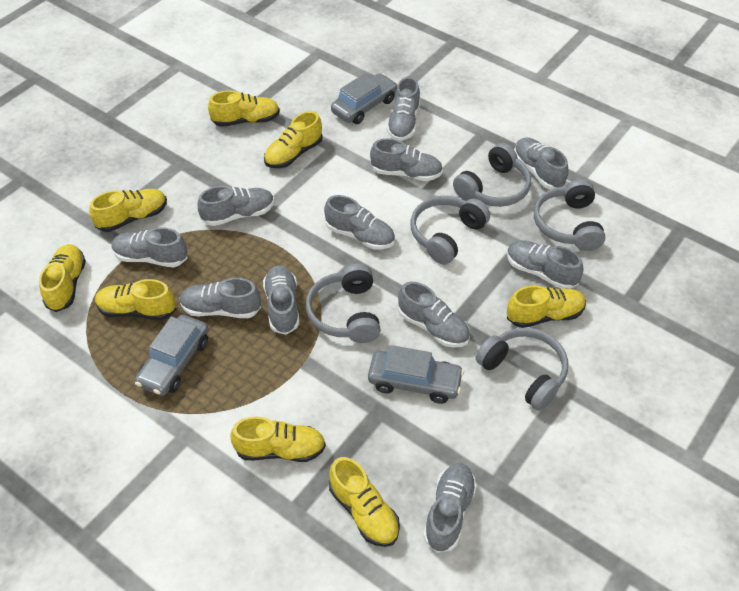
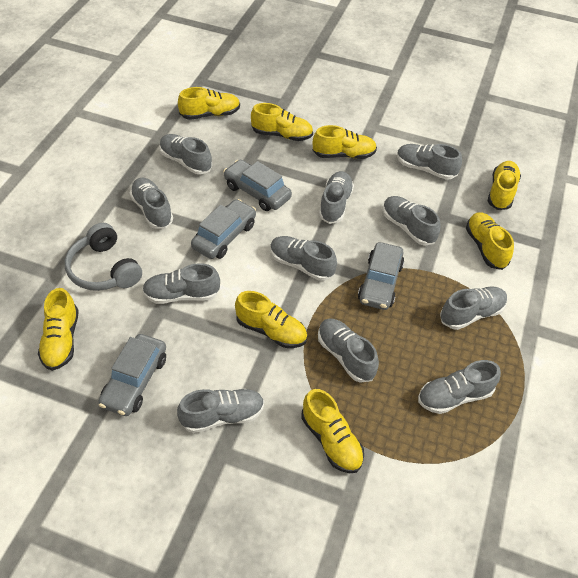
grey car: [135,315,209,396] [331,73,398,124] [368,345,464,404] = 3 -> [98,334,166,416] [191,199,256,259] [223,160,292,211] [358,242,404,310] = 4
grey headphones: [306,264,381,343] [410,196,490,264] [453,143,531,207] [475,328,568,411] [534,179,605,251] = 5 -> [65,223,142,291] = 1

